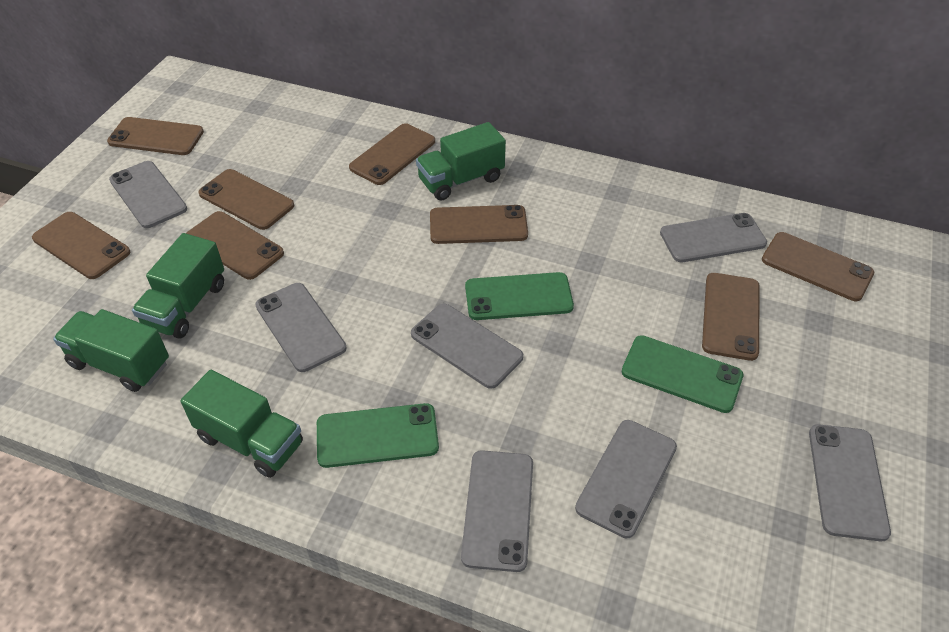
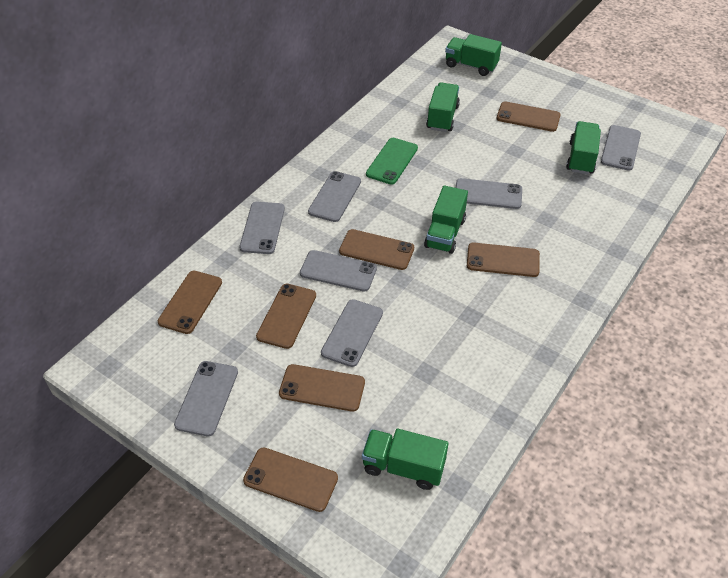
brown phone: [32,212,130,279] [107,117,204,155] [186,211,284,280] [198,169,294,230] [349,123,435,185] [430,205,528,244] [702,273,760,361] [762,232,874,301] = 8 -> [158,271,222,334] [243,447,338,512] [256,284,316,349] [279,364,365,412] [339,229,414,270] [467,242,540,277] [497,101,561,132] = 7
green phone: [317,403,439,468] [465,272,574,320] [622,335,743,413] = 3 -> [366,138,418,185] = 1
green truck: [53,309,169,392] [132,233,224,339] [180,370,303,478] [416,122,506,201] = 4 -> [362,429,448,490] [424,185,468,254] [426,83,460,132] [445,34,502,76] [566,121,601,174] = 5

